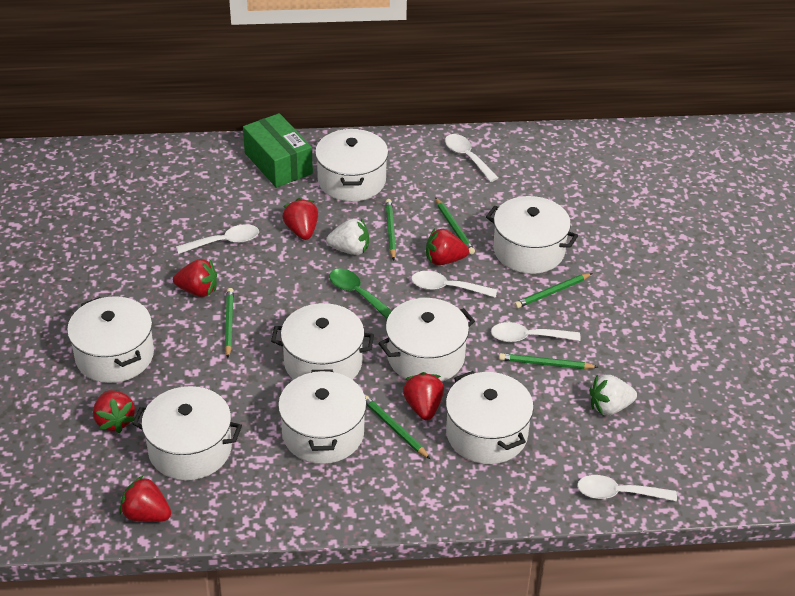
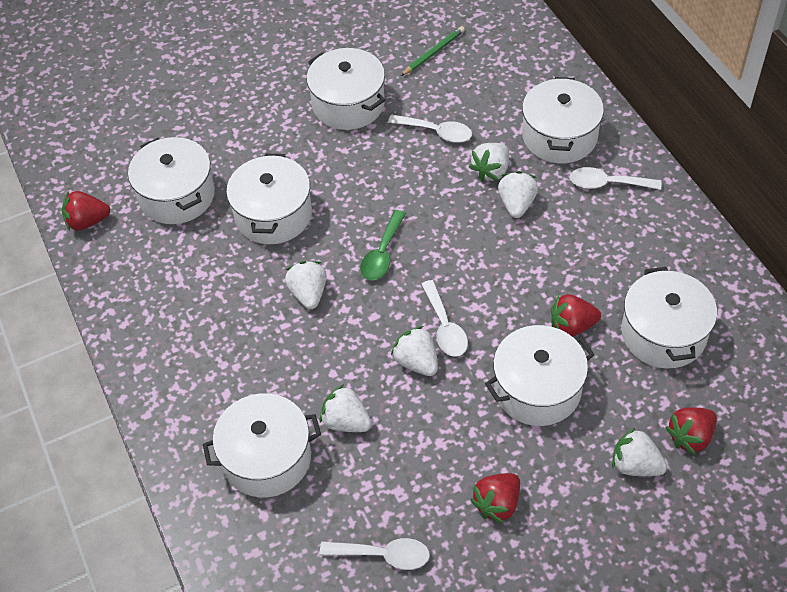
green box: [243,113,313,188] = 1 -> none = 0
green pencil: [225,288,234,358] [365,395,430,459] [385,199,396,260] [435,197,475,254] [499,353,598,369] [514,273,593,308] = 6 -> [401,26,465,76] = 1
red strawberry: [93,390,135,433] [119,476,171,522] [173,259,217,297] [282,198,318,240] [403,372,444,420] [426,229,469,265] = 6 -> [62,191,110,231] [470,473,520,524] [551,294,601,337] [665,407,717,455] = 4
white pot: [67,296,154,383] [132,386,242,480] [271,303,374,380] [278,369,367,464] [315,129,388,201] [378,298,475,382] [446,371,534,464] [486,196,578,274] = 8 -> [128,137,215,224] [203,393,321,497] [226,154,312,244] [307,48,385,130] [485,325,595,426] [522,77,604,163] [621,267,717,368] = 7
white spoon: [176,224,259,254] [411,271,497,298] [445,134,498,182] [491,322,580,342] [577,475,677,501] = 5 -> [320,538,430,570] [388,115,472,143] [421,280,468,357] [570,167,661,190] = 4
white strawberry: [326,219,369,255] [589,375,637,415] = 2 -> [285,261,327,309] [320,384,372,432] [391,326,438,376] [469,143,509,182] [498,171,538,218] [612,427,667,476] = 6

